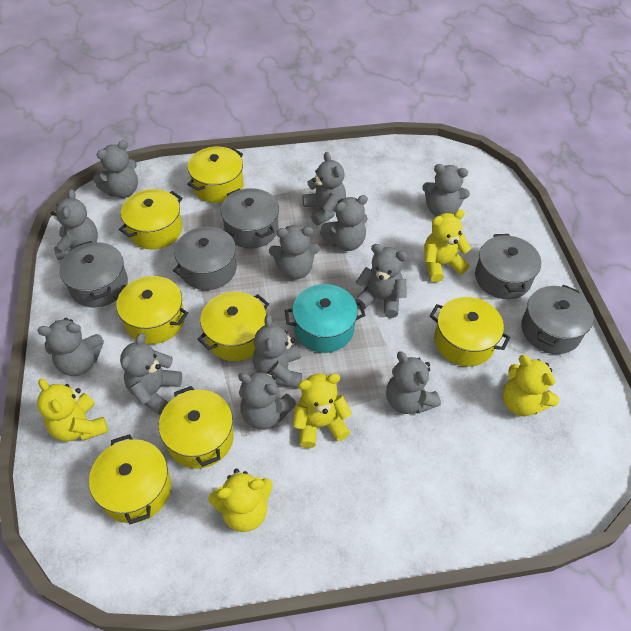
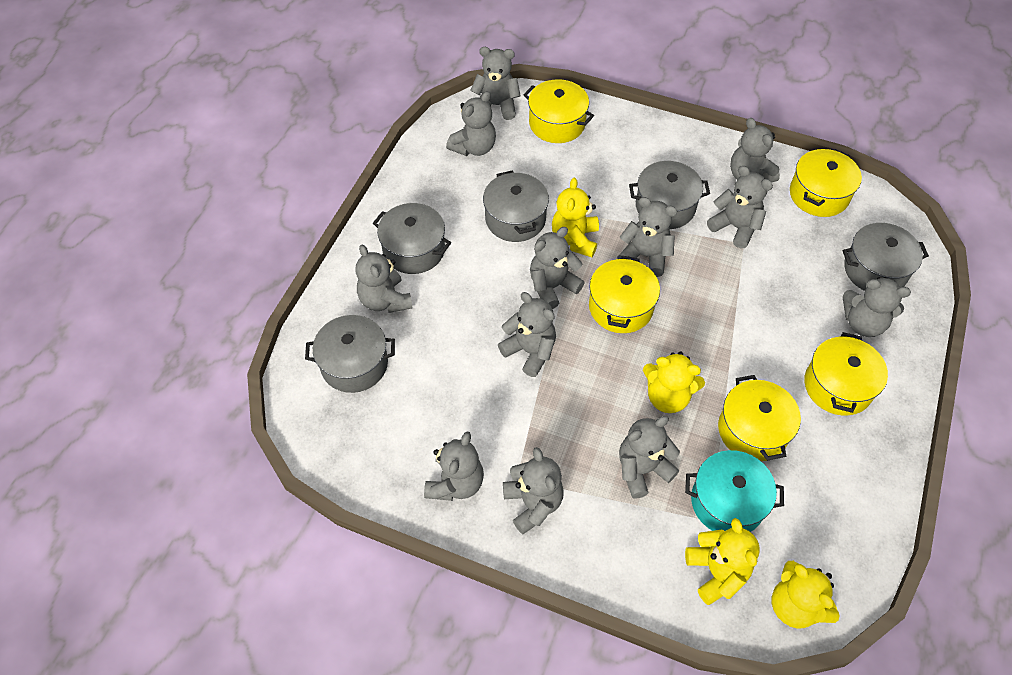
yellow pot: [89,434,171,524] [113,276,188,344] [119,189,183,249] [159,386,234,468] [187,147,244,203] [197,292,269,361] [430,297,510,366] = 7 -> [524,79,594,143] [589,256,660,333] [718,375,801,461] [790,149,862,217] [804,332,888,415] = 5
yellow teddy bear: [37,378,108,442] [208,469,273,532] [293,373,352,448] [424,210,471,282] [503,355,559,416] = 5 -> [552,178,599,257] [643,351,705,413] [685,518,760,605] [772,561,840,629] = 4

